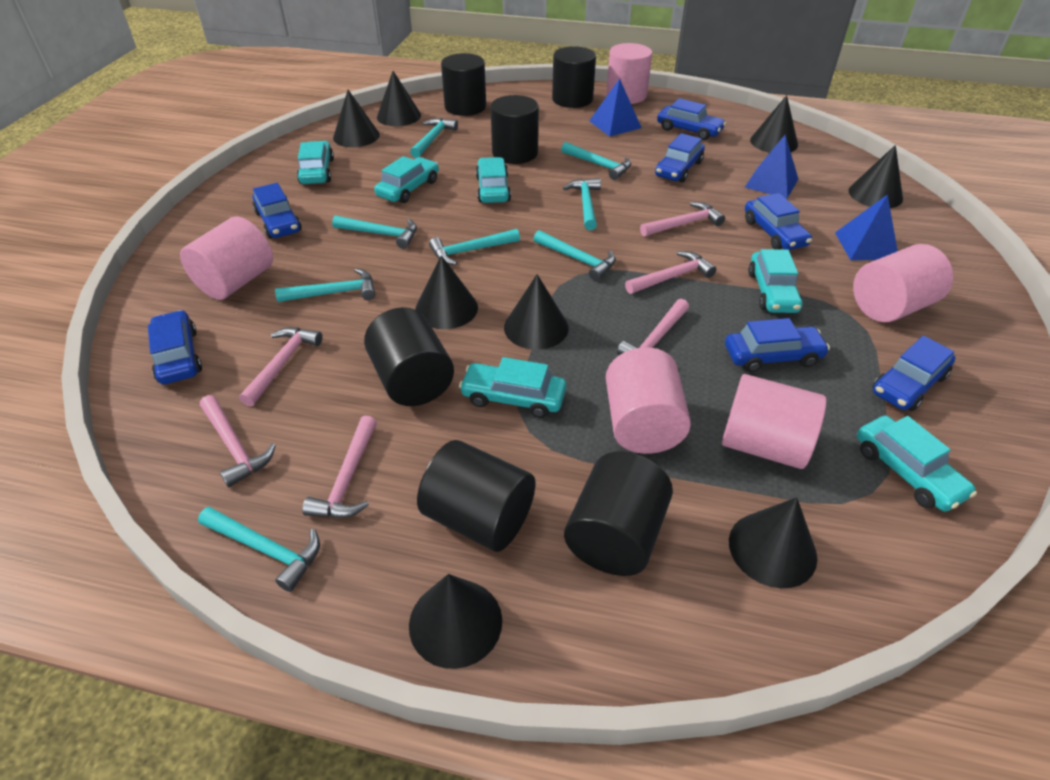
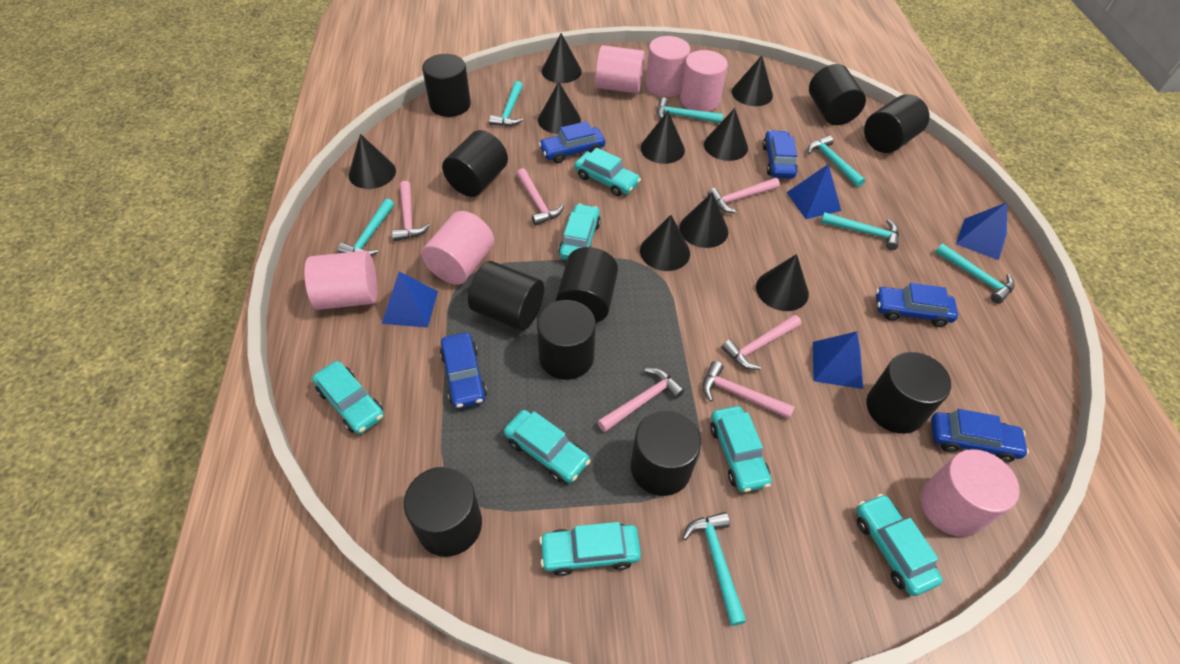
black cone: [333,90,380,147] [377,71,421,126] [409,574,502,669] [415,255,478,329] [504,274,569,350] [729,497,817,588] [750,95,798,153] [848,145,903,208] = 8 -> [349,134,396,189] [538,82,581,134] [542,33,582,83] [640,215,690,271] [641,111,685,164] [679,192,728,248] [704,108,748,161] [732,56,773,106] [756,254,809,311] = 9
black cylinder: [364,307,454,406] [417,440,536,552] [441,53,486,116] [490,95,539,164] [552,46,596,108] [564,452,673,576] = 6 -> [404,467,482,557] [422,54,471,117] [442,130,508,197] [468,261,544,330] [537,300,596,380] [556,247,618,323] [631,410,701,496] [809,64,866,125] [864,94,929,153] [866,352,951,434] = 10
blue car: [148,310,202,384] [253,183,302,239] [655,133,705,183] [657,98,726,140] [725,318,830,372] [745,193,812,250] [873,336,956,411] = 7 -> [440,333,487,409] [539,121,605,163] [763,130,798,179] [876,283,958,327] [931,409,1029,462] = 5
blue pyramid: [589,78,642,136] [744,135,798,198] [835,194,898,260] = 3 -> [382,271,438,328] [786,164,841,219] [813,331,863,389] [956,202,1007,260] = 4
pink cylinder: [180,216,273,300] [606,43,652,104] [606,347,691,454] [722,374,826,469] [853,244,953,322] = 5 -> [304,251,377,310] [422,211,494,285] [595,45,645,93] [646,36,690,97] [680,50,728,112] [921,449,1020,537] = 6
turquoise car: [297,141,334,184] [374,156,439,203] [459,357,566,418] [476,157,511,203] [748,249,802,313] [857,416,977,512] = 6 -> [312,361,384,434] [504,410,591,483] [539,522,641,576] [559,204,601,260] [574,148,641,196] [710,406,772,492] [856,494,943,596] = 7
turquoise hammer: [198,507,320,592] [275,268,375,302] [332,216,417,249] [410,118,458,158] [429,229,520,265] [533,230,616,281] [561,142,631,180] [563,178,601,230] = 8 -> [337,198,394,256] [489,81,523,127] [657,97,723,123] [683,512,746,626] [808,135,865,187] [821,212,899,250] [935,243,1015,304] = 7

